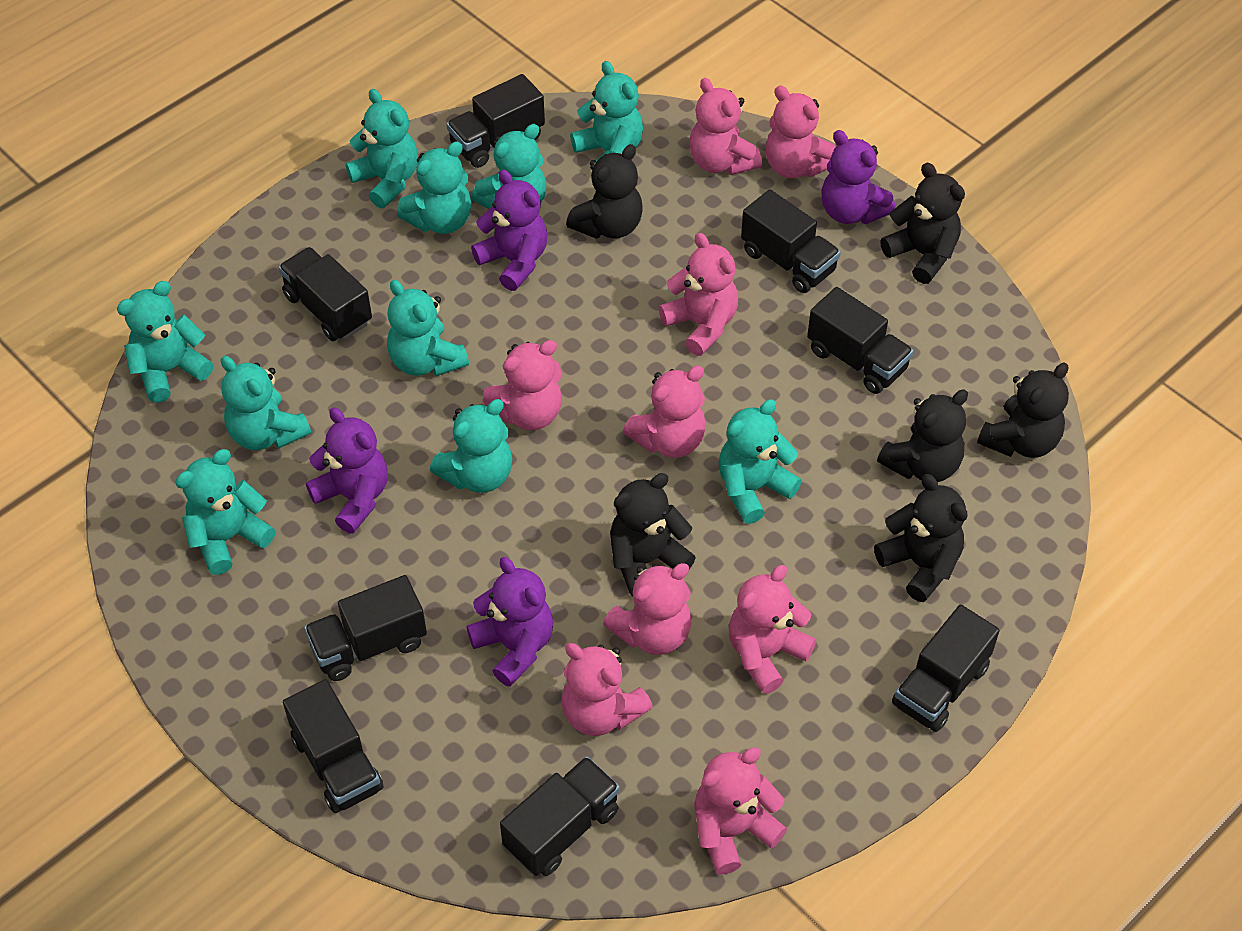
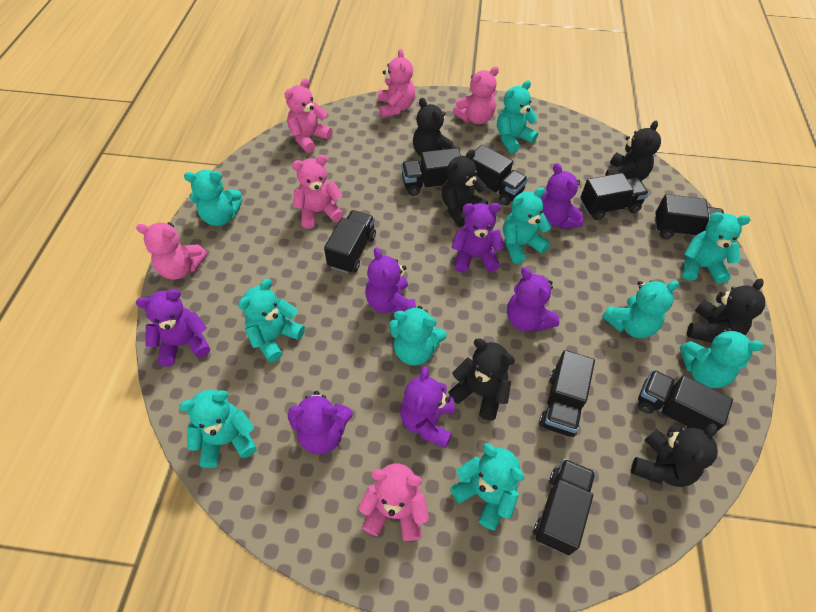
pink teddy bear: [482,340,562,430] [561,643,653,736] [603,563,692,655] [623,366,706,458] [659,233,738,356] [689,78,762,175] [694,747,787,875] [729,565,816,694] [765,86,836,178] = 9 -> [136,222,207,280] [284,78,333,153] [292,155,344,229] [358,464,429,541] [378,49,415,118] [453,66,499,124] = 6
purple teddy bear: [306,407,388,534] [467,557,553,687] [471,170,547,291] [821,130,896,224] = 4 -> [136,289,210,367] [288,391,353,454] [365,247,416,316] [400,366,455,449] [451,203,505,273] [507,267,559,332] [541,163,583,229] = 7

